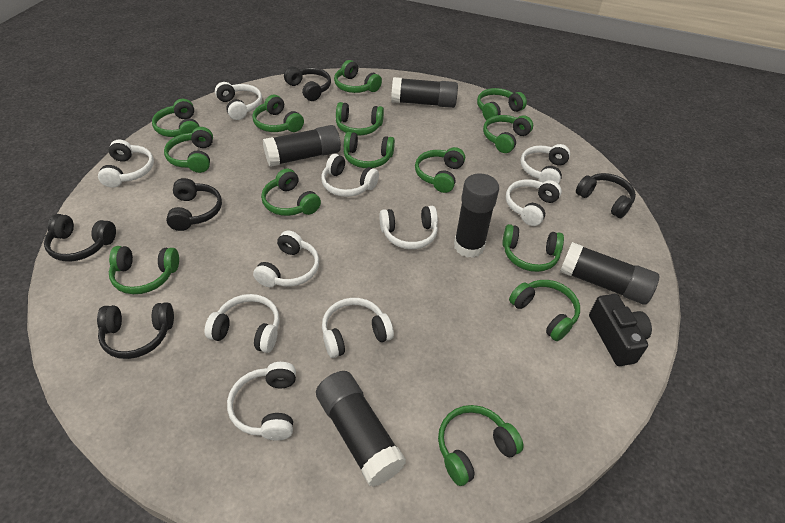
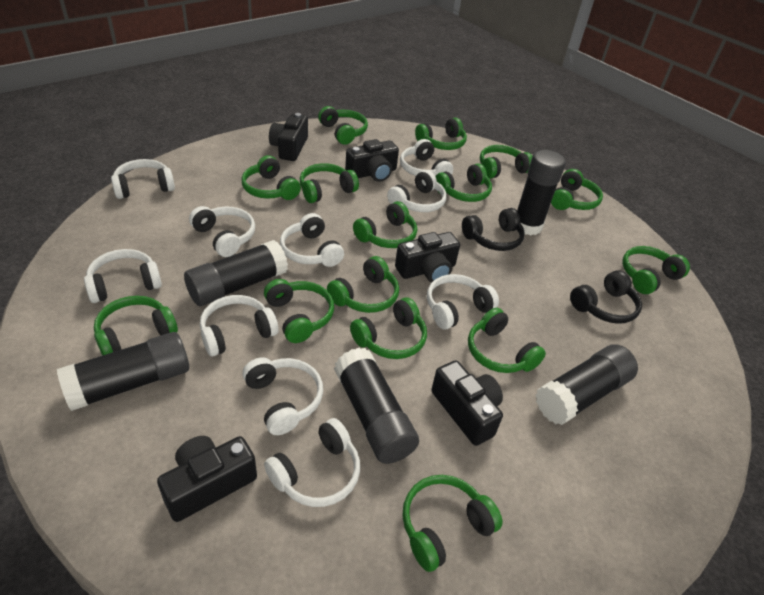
black camera: [589,294,652,366] = 1 -> [157,436,257,522] [269,113,308,161] [345,139,399,182] [395,232,460,282] [431,360,503,446] = 5
black headphones: [44,214,116,262] [97,302,174,359] [166,178,222,231] [284,66,331,101] [576,173,636,218] = 5 -> [462,208,525,251] [570,270,642,324] = 2
green headphones: [109,246,179,294] [152,99,200,137] [164,127,213,173] [252,95,304,132] [261,168,321,216] [334,60,382,93] [336,102,384,136] [344,132,395,168] [415,147,465,193] [438,405,524,486] [477,88,527,120] [483,115,533,153] [502,224,564,272] [509,280,580,341] = 14 -> [94,296,178,356] [241,155,301,200] [264,279,334,343] [300,163,359,203] [318,106,368,145] [327,256,399,313] [350,297,427,359] [353,201,417,248] [402,475,503,572] [415,117,467,150] [435,163,492,202] [468,308,546,373] [480,145,532,179] [551,169,603,210] [622,246,690,294] = 15

